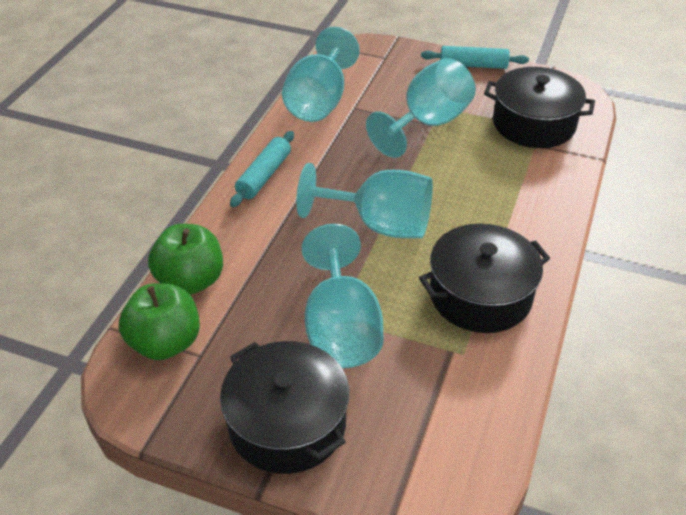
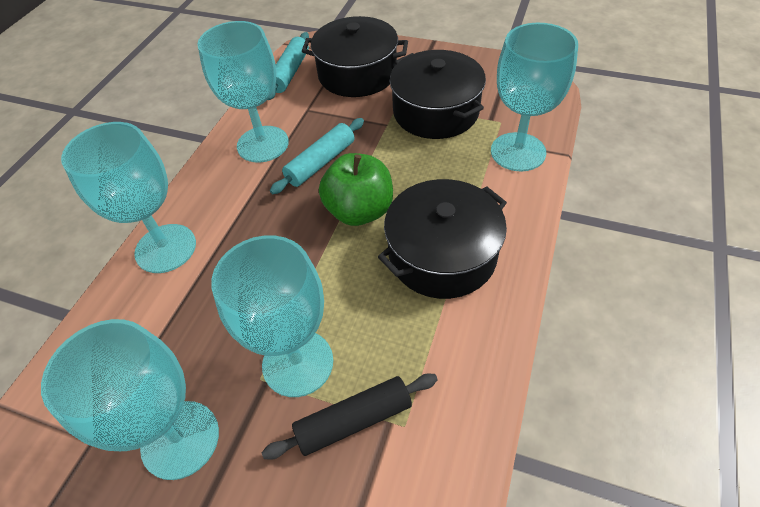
black rolling pin: none = 0 -> [262,374,438,460] = 1
green apple: [119,283,200,360] [148,224,223,295] = 2 -> [319,153,393,226] = 1
turquoise goblet: [282,27,360,122] [296,163,433,238] [302,224,383,368] [366,58,476,158] = 4 -> [41,319,219,480] [61,122,196,273] [197,21,289,163] [211,235,333,397] [491,23,578,172] = 5

